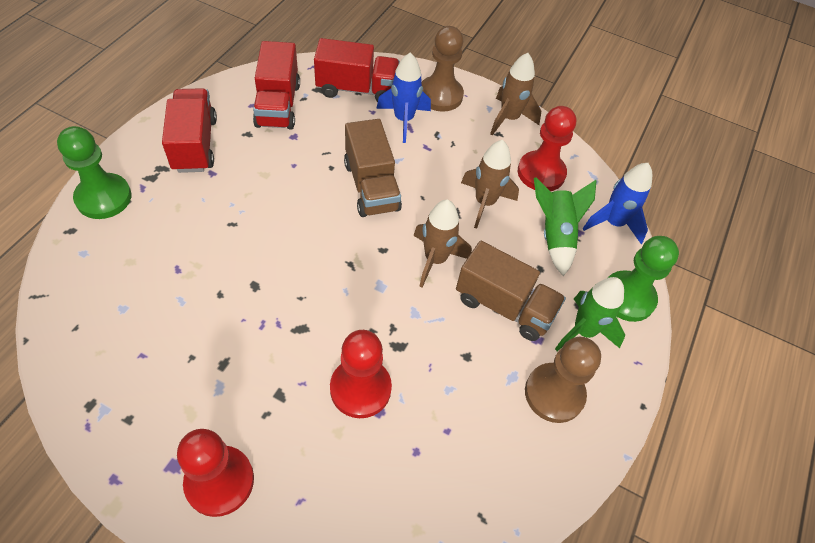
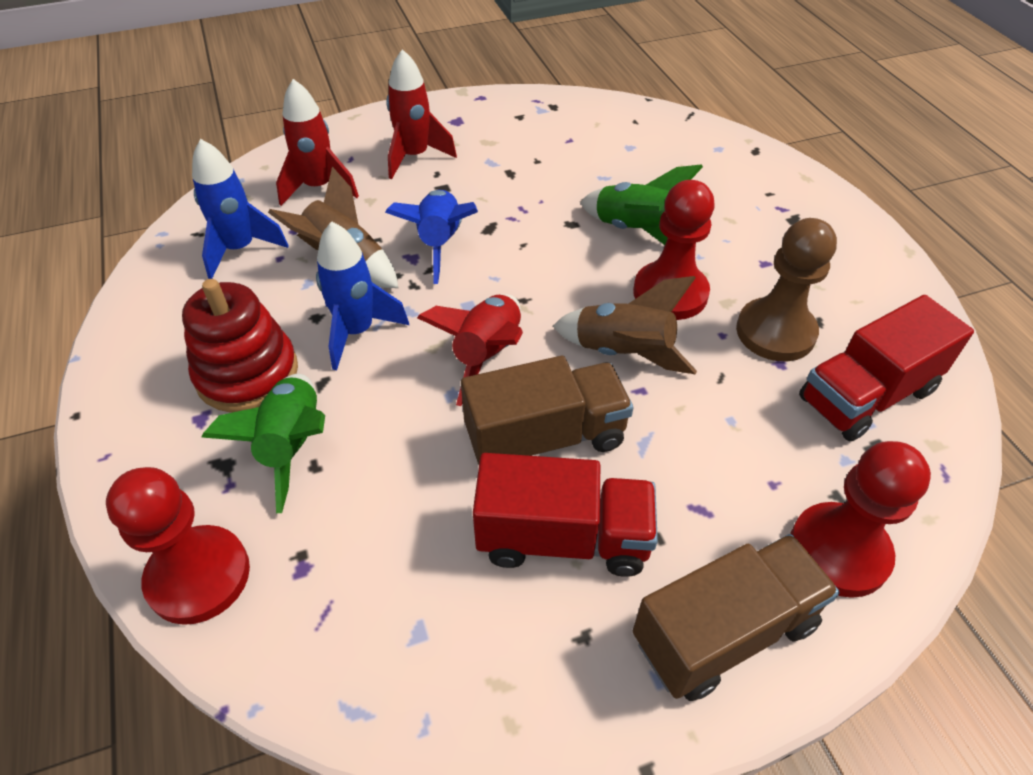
blue rocket: [376,53,431,143] [582,163,652,244] = 2 -> [192,139,289,279] [316,221,409,370] [385,190,478,284] = 3
brown pawn: [422,26,464,112] [525,337,601,423] = 2 -> [736,218,837,361] = 1
brown rocket: [414,200,472,288] [461,140,519,229] [490,53,541,135] = 3 -> [268,167,398,288] [553,276,697,374] = 2
green pawn: [57,126,132,219] [608,236,679,322] = 2 -> none = 0
red rocket: none = 0 -> [276,79,359,206] [386,49,457,179] [417,294,523,406] = 3
red stacking toy: none = 0 -> [182,279,298,412] = 1
red truck: [162,88,217,173] [253,41,300,130] [314,38,400,102] = 3 -> [473,453,658,577] [799,295,974,441] = 2

